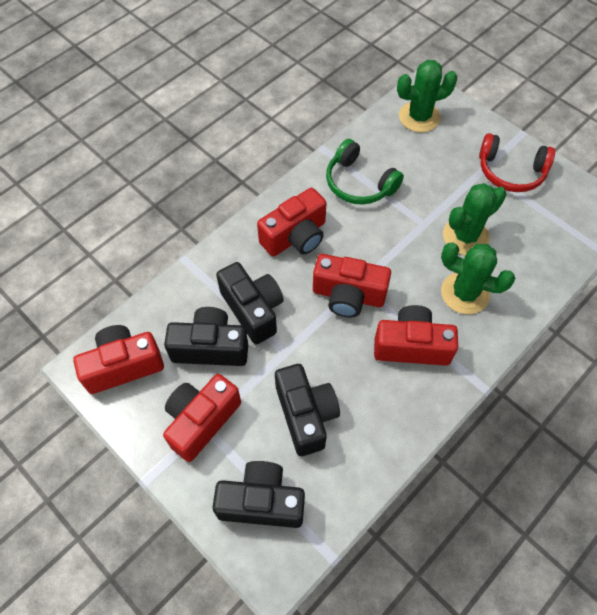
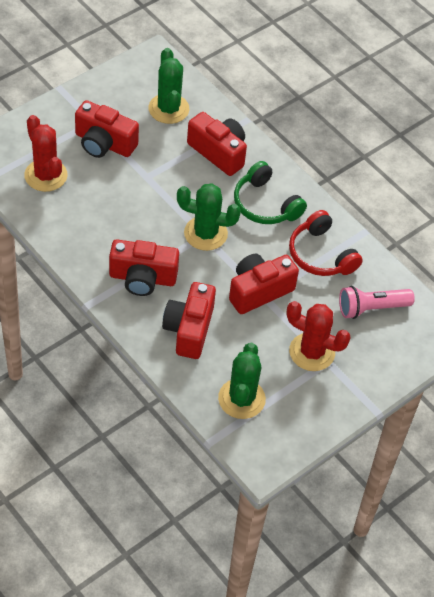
black camera: [164,307,248,366] [213,461,305,528] [216,262,284,344] [275,364,340,456] = 4 -> none = 0
pink flashlight: none = 0 -> [339,286,415,319] = 1
red cactus: none = 0 -> [24,115,68,192] [287,301,351,371] = 2

